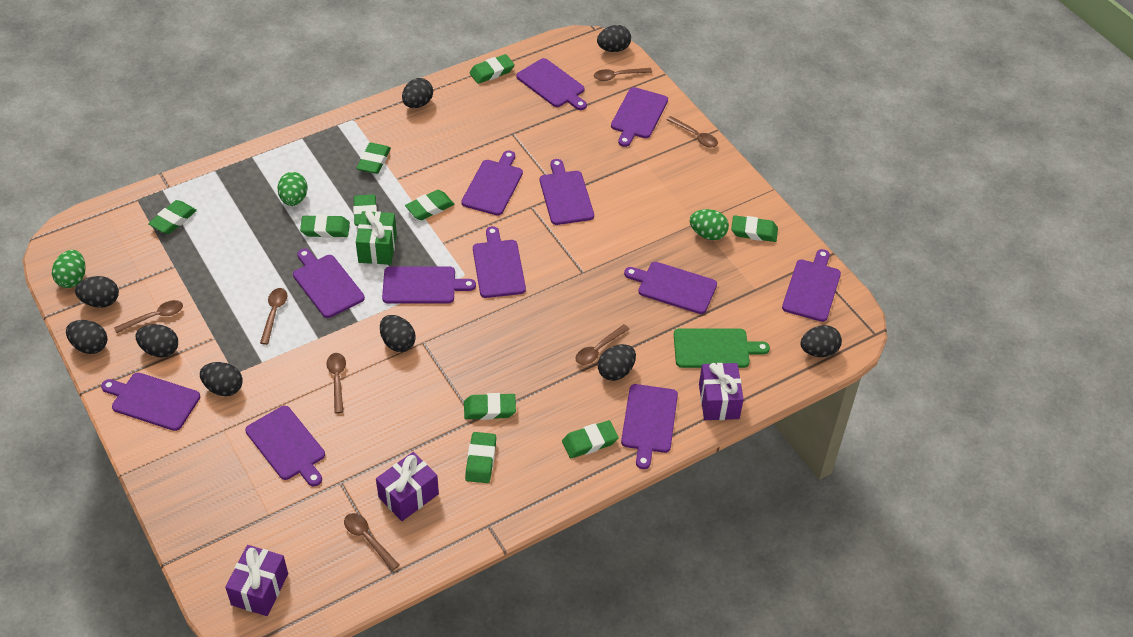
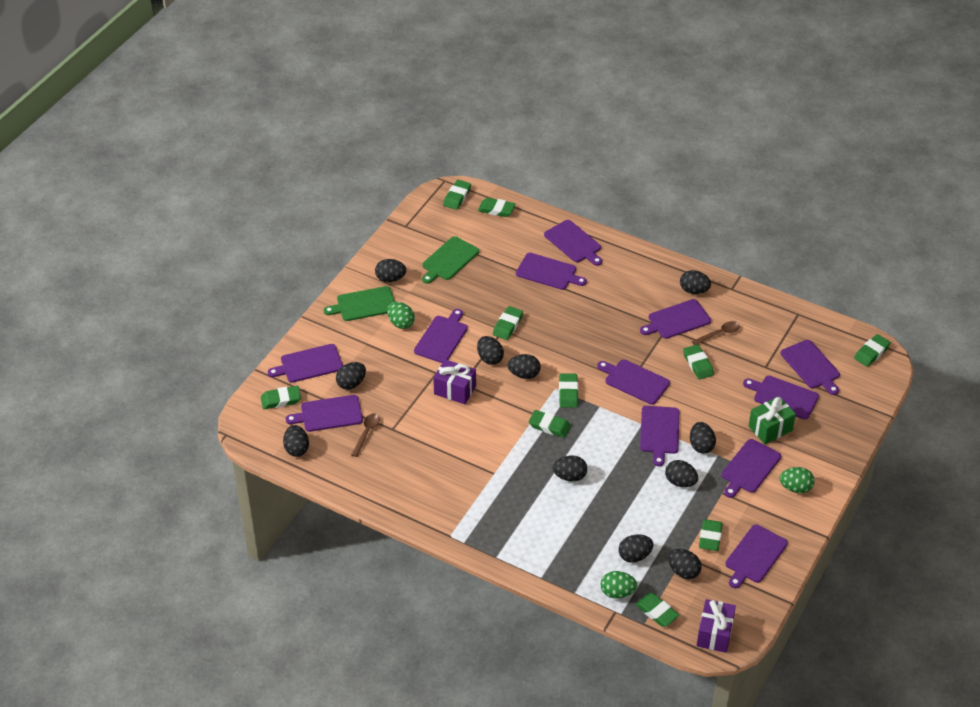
black egg: [66,320,108,354] [75,276,119,308] [135,324,178,358] [200,362,243,396] [380,315,416,352] [402,78,433,108] [597,25,631,52] [598,344,636,381] [800,325,842,357] = 9 -> [283,425,309,457] [336,362,366,390] [375,259,406,282] [477,336,504,365] [508,354,540,379] [553,455,587,482] [619,534,654,563] [665,460,698,487] [668,549,702,579] [680,270,711,294] [690,422,716,454] = 11
brown spoon: [114,300,183,333] [260,288,288,345] [326,353,346,413] [344,513,400,571] [575,324,629,365] [594,68,652,81] [667,116,718,148] = 7 -> [351,413,380,457] [692,321,740,345] = 2
green cutting board: [674,328,770,368] = 1 -> [324,286,395,321] [422,236,479,284] = 2
purple gift: [225,545,288,616] [376,452,439,521] [699,363,744,420] = 3 -> [433,359,476,404] [697,599,736,653] = 2

